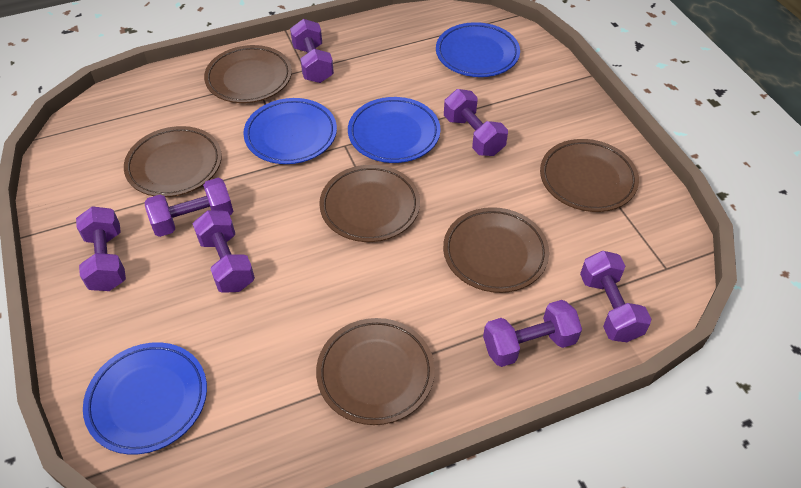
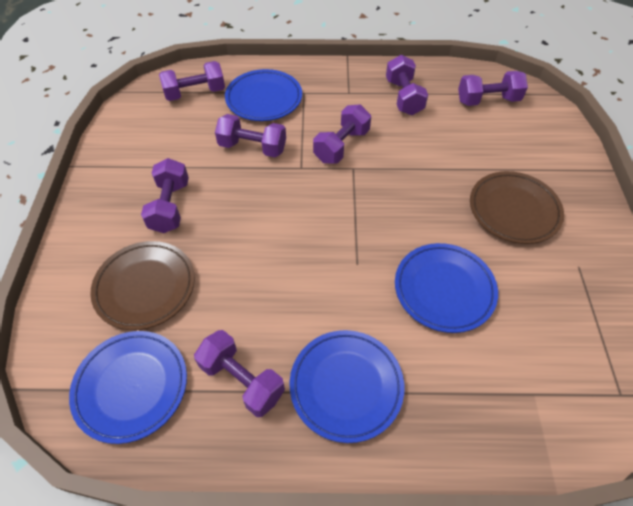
brown plate: [124,126,222,197] [204,45,292,103] [316,318,435,425] [319,165,420,242] [443,207,549,293] [540,139,639,212] = 6 -> [90,241,195,330] [470,171,564,244] = 2

